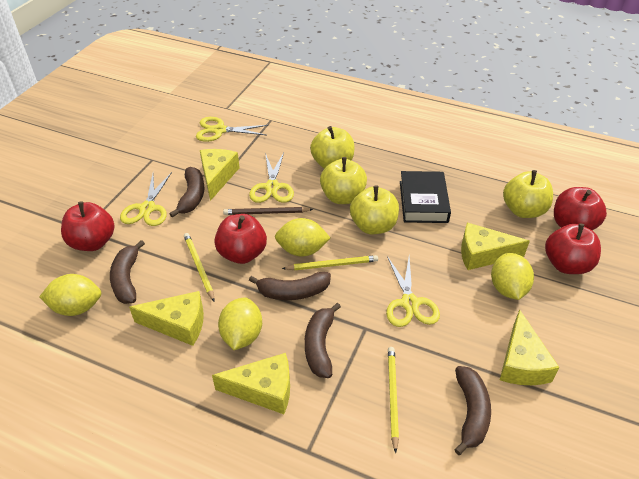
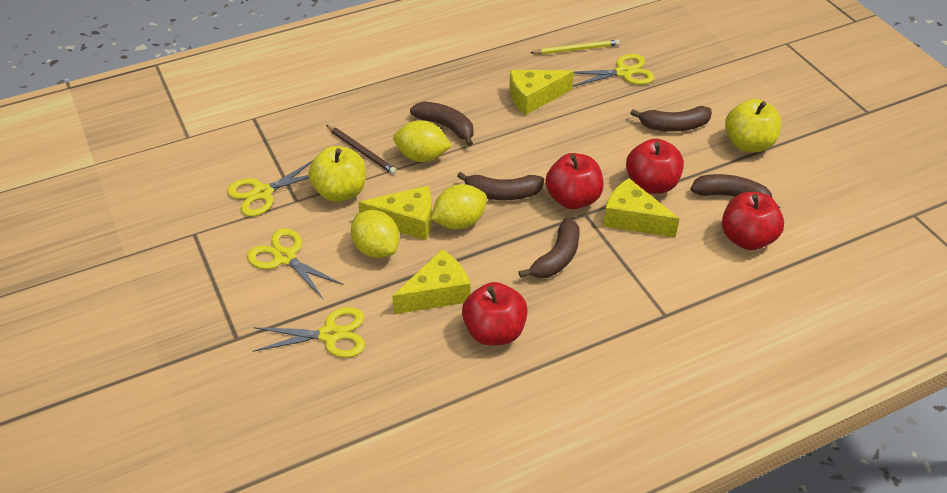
black book: [400,171,451,223] = 1 -> none = 0
yellow apple: [310,126,354,169] [320,157,367,204] [350,185,399,234] [503,170,553,218] = 4 -> [308,146,366,202] [725,99,781,152] = 2
yellow cheese: [129,291,204,346] [200,149,240,201] [212,353,290,414] [461,223,530,270] [500,309,560,385] = 5 -> [358,186,432,240] [392,250,471,314] [509,70,574,115] [603,178,680,237] = 4
yellow lemon: [39,274,101,316] [218,297,262,350] [275,218,330,257] [491,253,534,300] = 4 -> [351,210,399,258] [393,120,452,162] [431,184,487,230] = 3
yellow pencil: [184,233,214,301] [282,255,378,270] [388,347,399,453] = 3 -> [530,40,620,55] = 1

